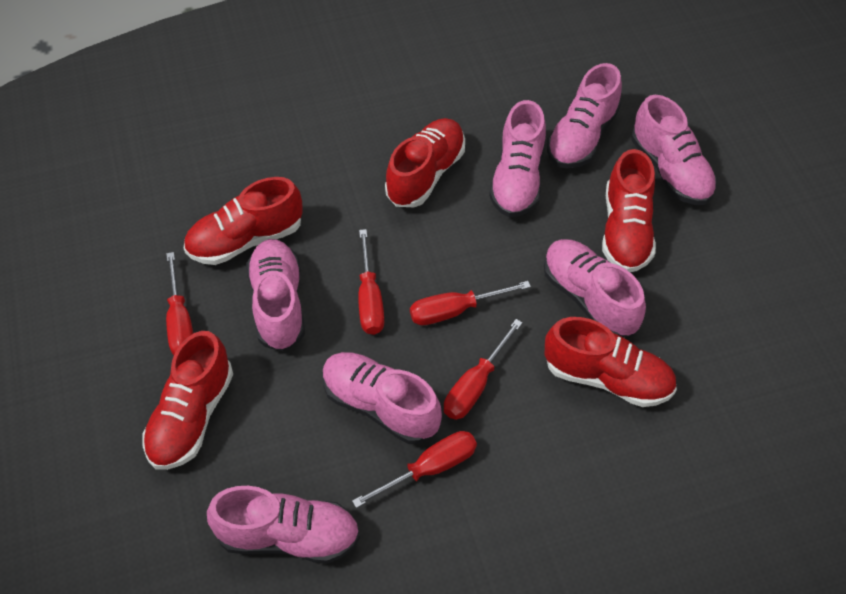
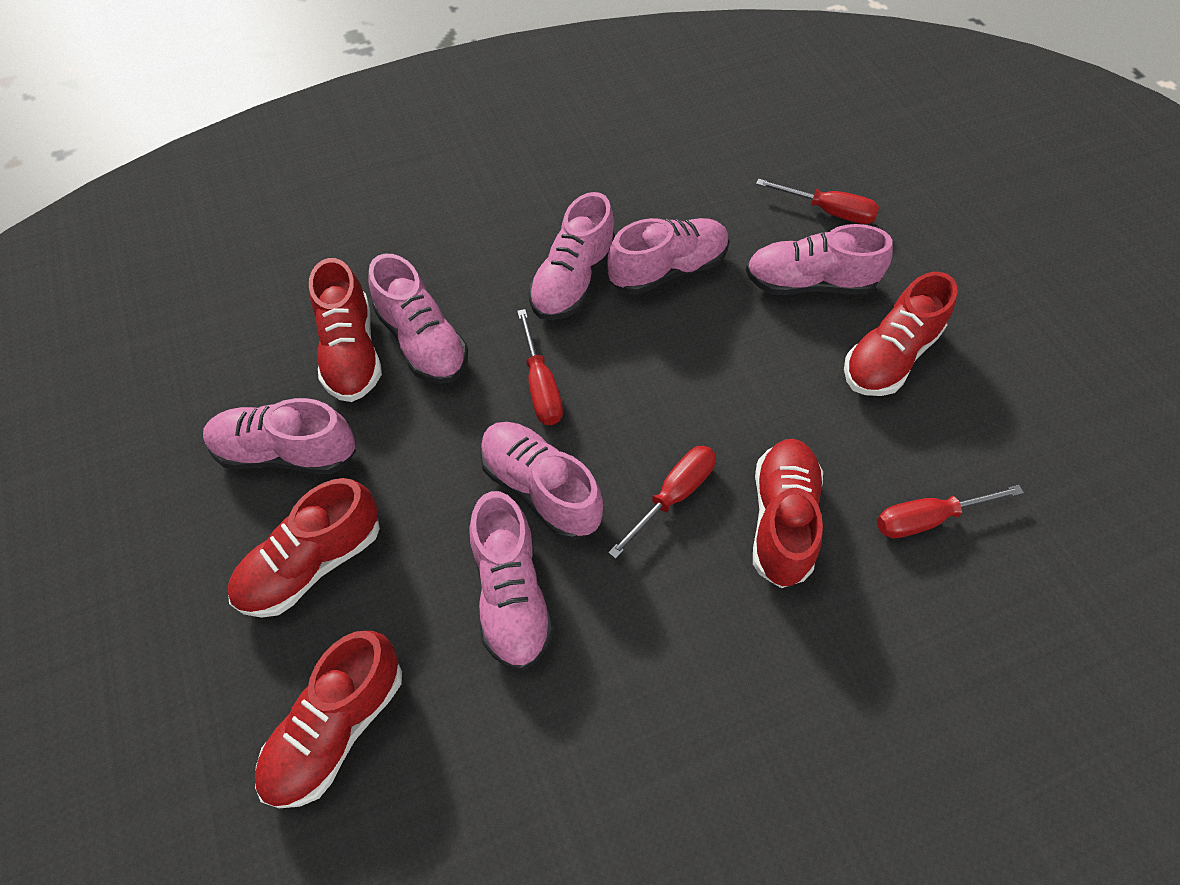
red screwdriver: [166,252,193,355] [352,431,477,508] [358,229,384,335] [410,281,531,325] [444,319,523,420] = 5 -> [517,309,563,425] [608,446,716,559] [756,179,879,224] [877,485,1024,538] = 4

